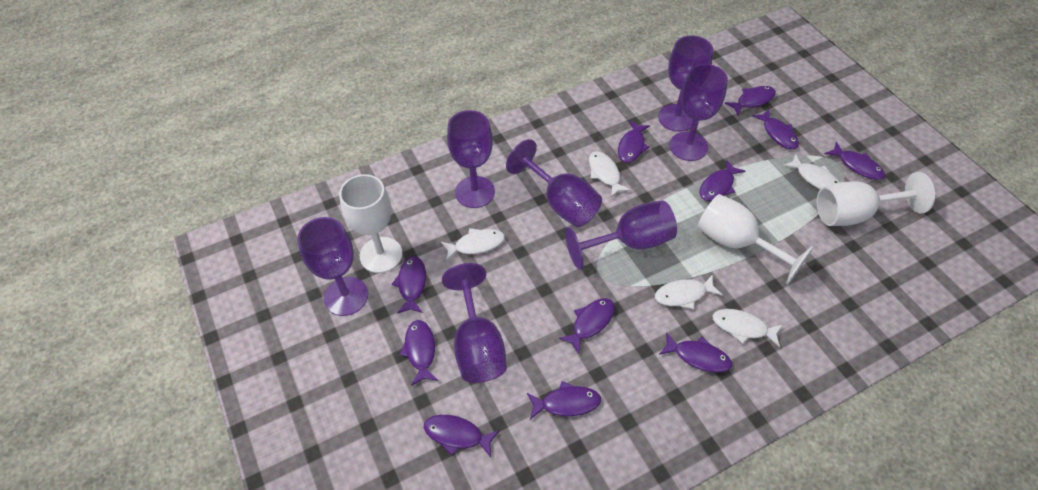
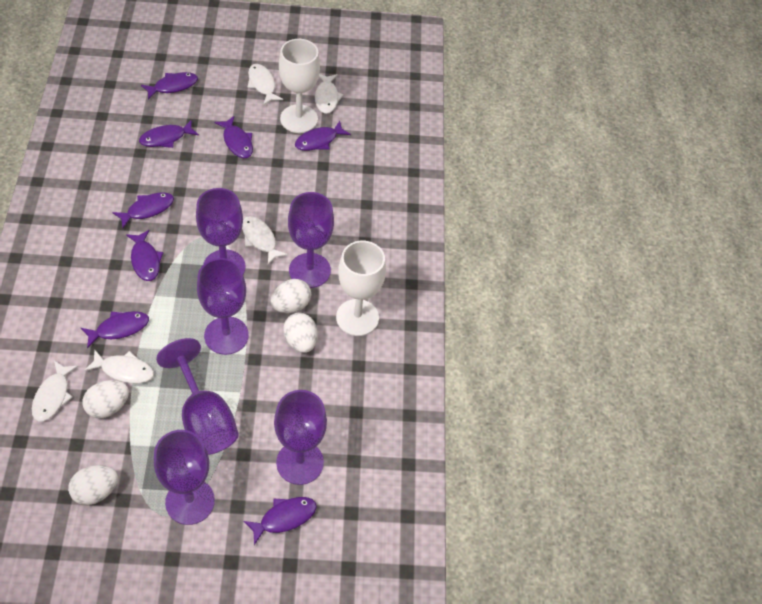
purple fish: [392,256,426,314] [399,320,438,386] [424,415,499,457] [527,381,601,419] [559,298,615,354] [618,121,650,163] [659,332,732,373] [699,160,745,201] [725,86,776,115] [752,109,799,149] [825,141,885,180] = 11 -> [81,311,149,349] [112,192,174,228] [126,230,164,281] [139,119,199,148] [141,72,198,100] [215,116,253,158] [243,497,317,545] [295,121,351,151] = 8
purple goblet: [297,217,368,316] [442,263,507,383] [447,110,495,208] [506,139,602,227] [565,200,677,270] [658,35,713,132] [669,64,728,161] = 7 -> [154,430,215,525] [156,338,239,455] [196,188,246,275] [197,258,249,355] [274,390,327,485] [288,192,334,288] = 6
white egg: none = 0 -> [68,465,118,505] [82,380,129,418] [271,279,311,313] [283,313,318,353] = 4
white goblet: [339,174,403,273] [697,194,813,285] [817,172,935,226] = 3 -> [279,39,320,133] [336,241,386,336] = 2

